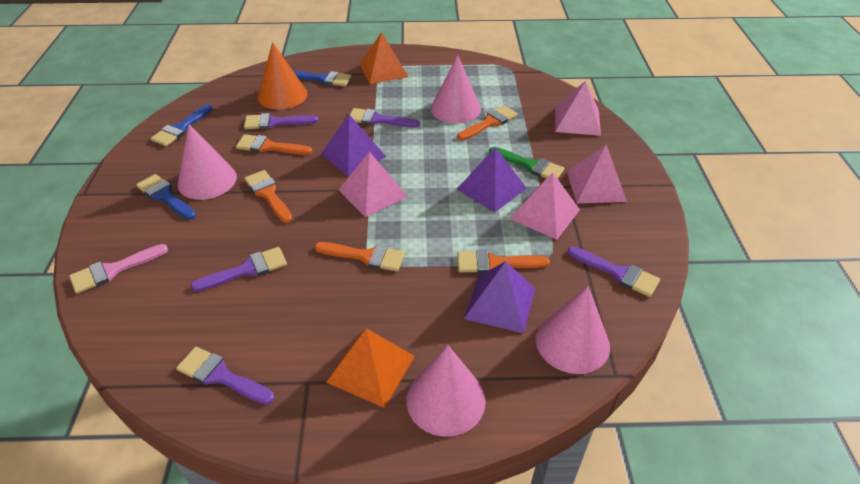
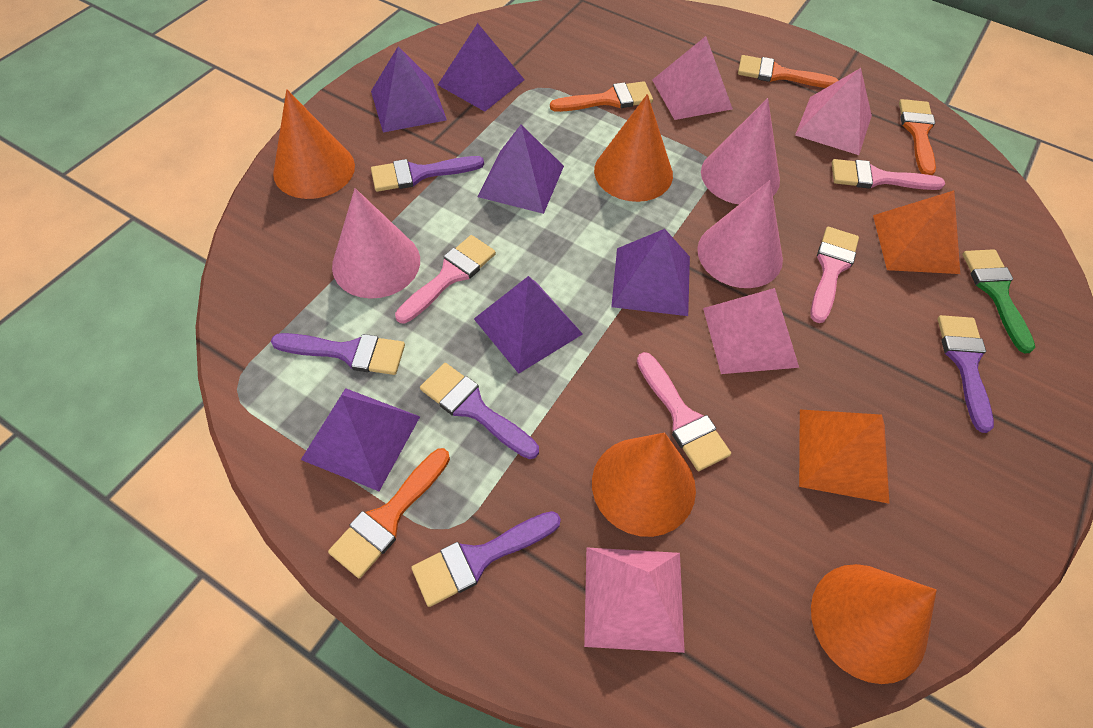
blue brush: [136,174,196,220] [151,104,212,146] [293,70,351,86] = 3 -> none = 0
orange brush: [236,134,312,155] [244,170,292,223] [315,242,405,271] [457,105,518,141] [457,250,550,273] = 5 -> [328,448,450,578] [550,81,653,112] [738,55,839,88] [899,99,936,175] = 4
orange cone: [258,42,307,110] = 1 -> [273,89,355,199] [592,433,696,537] [594,94,673,202] [811,564,937,684] = 4
pink brush: [69,244,168,294] = 1 -> [395,235,496,323] [637,352,731,471] [810,227,859,323] [832,159,945,190] = 4
pink cone: [178,124,237,200] [406,345,486,437] [431,55,481,124] [536,286,610,374] = 4 -> [332,188,420,299] [697,180,783,288] [701,98,780,204] = 3
purple pyramid: [321,114,386,176] [457,147,527,212] [464,261,535,334] = 3 -> [301,388,420,491] [371,46,447,133] [438,23,525,112] [474,276,583,374] [478,125,564,214] [611,229,690,316] = 6

